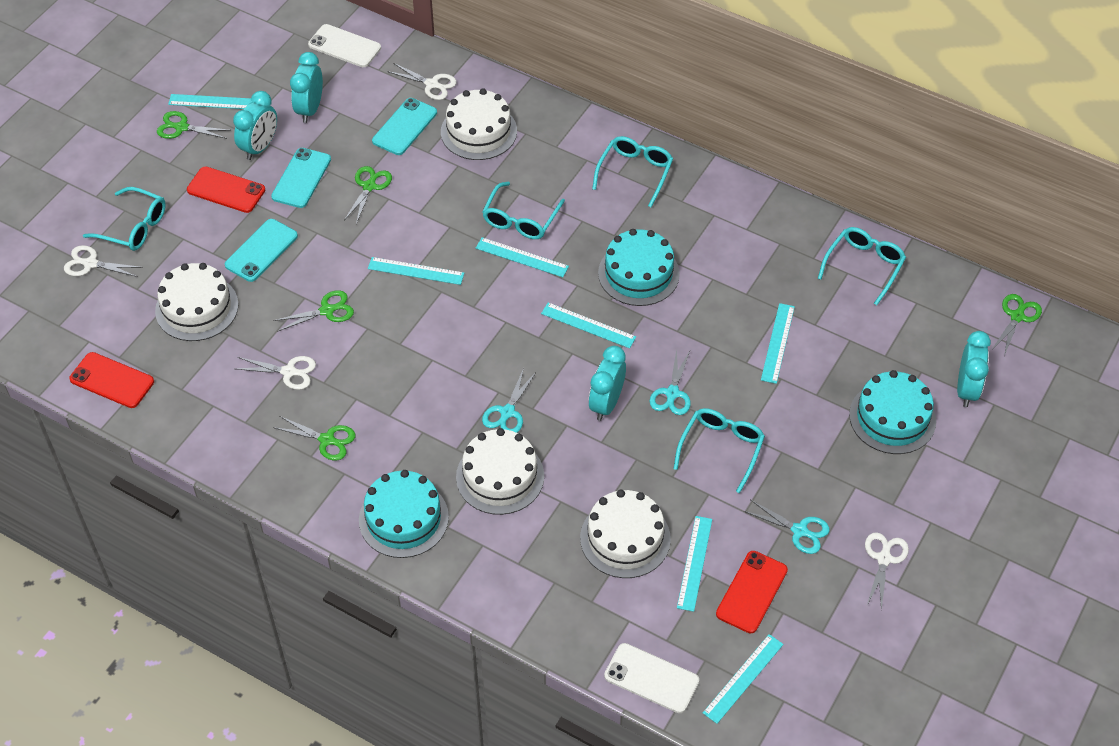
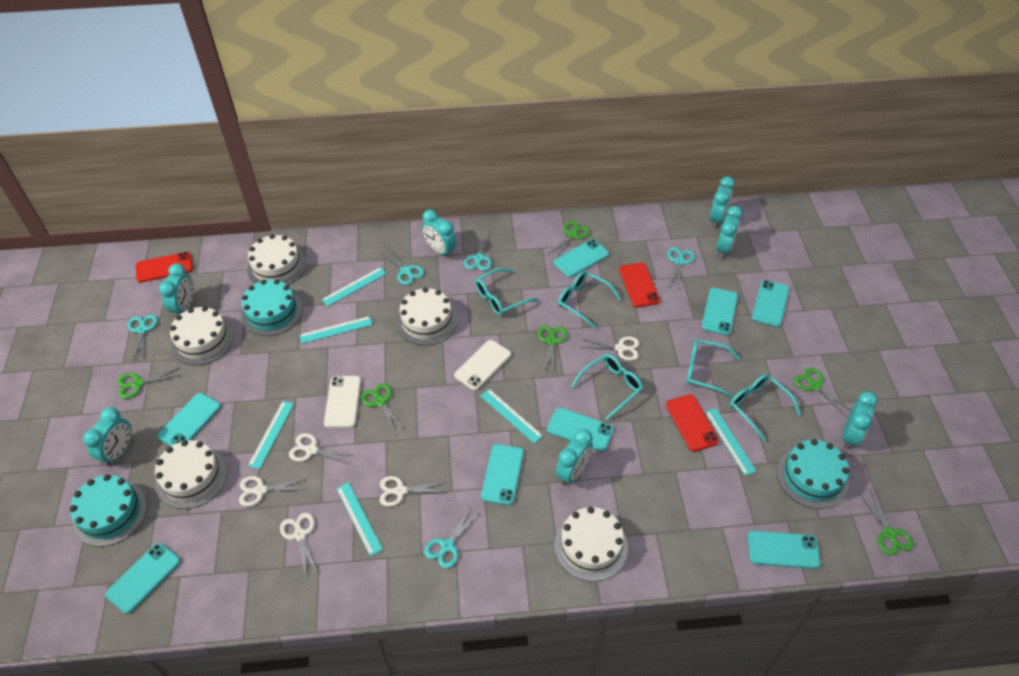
green scissors: [157,111,231,139] [273,290,354,332] [273,416,355,460] [344,166,392,224] [991,294,1042,356] = 5 -> [117,368,181,399] [361,383,404,432] [538,326,567,373] [548,221,590,258] [794,367,851,416] [860,492,913,555] = 6
turquoise clock: [233,91,277,160] [290,52,323,123] [589,346,626,421] [957,331,991,407] = 4 -> [83,407,132,466] [159,263,194,315] [422,210,457,258] [556,429,593,486] [709,176,735,228] [716,206,742,258] [842,391,878,449] = 7
turquoise phone: [225,219,298,282] [271,148,331,208] [372,98,437,155] = 3 -> [105,543,180,614] [158,393,221,446] [481,444,524,505] [547,407,614,452] [554,239,609,277] [702,288,738,335] [748,531,821,569] [752,280,789,327] = 8
turquoise ruler: [168,94,252,109] [368,257,464,285] [476,237,569,277] [541,302,636,348] [677,516,712,612] [703,634,783,724] [761,303,795,384] = 7 -> [248,401,294,469] [299,316,373,344] [322,267,387,306] [336,482,383,556] [480,389,543,444] [705,408,757,476] = 6
turquoise scissors: [482,368,537,433] [649,349,691,415] [744,500,830,554] = 3 -> [128,314,158,361] [381,249,424,285] [424,508,480,569] [464,232,492,271] [667,247,695,287] = 5
white cake: [155,263,239,341] [441,88,517,160] [456,428,544,515] [580,489,671,578] = 4 -> [155,440,227,509] [170,306,234,366] [247,234,306,285] [396,287,457,346] [554,507,628,582] = 5
white scissors: [64,245,143,277] [236,356,316,390] [387,63,457,100] [865,532,909,610] = 4 -> [239,476,307,507] [280,513,318,578] [289,433,355,465] [380,476,446,507] [580,336,640,361] = 5

